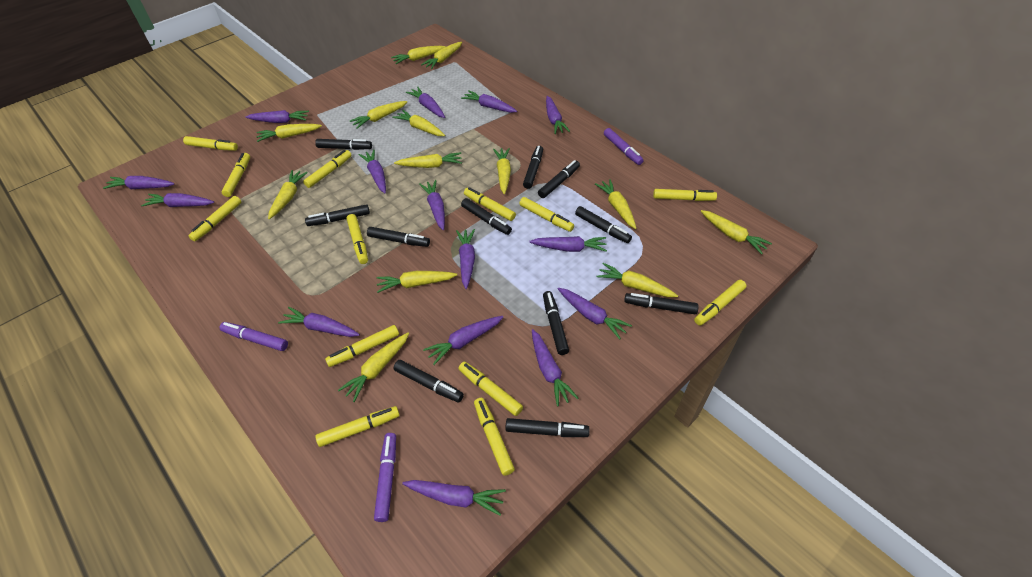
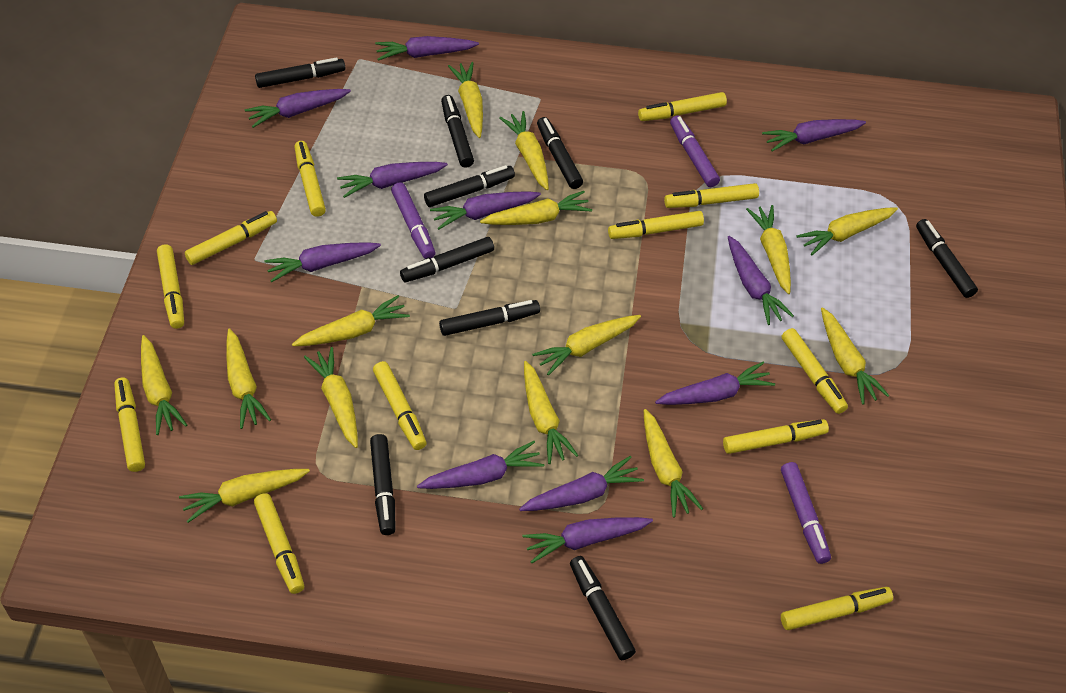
black marker: [305,204,370,226] [315,139,372,150] [367,227,430,247] [394,360,464,402] [461,198,512,235] [505,418,590,437] [523,146,543,189] [538,160,580,198] [543,291,569,355] [575,206,632,243] [624,293,699,314] = 11 -> [255,57,345,88] [370,434,396,535] [400,237,494,282] [424,165,515,207] [439,300,540,336] [441,95,474,168] [537,117,583,189] [570,556,636,660] [916,219,978,298] = 9
purple carrot: [103,176,174,189] [141,193,214,207] [246,110,309,123] [278,307,360,337] [358,150,386,193] [402,480,506,516] [406,87,445,118] [419,180,445,230] [423,316,503,365] [456,229,475,289] [461,90,517,113] [529,236,607,252] [532,329,578,407] [546,96,570,134] [558,288,632,340] = 15 -> [245,89,351,128] [264,242,381,282] [337,162,448,198] [375,36,479,61] [417,441,544,489] [430,191,541,230] [519,456,644,511] [523,517,653,563] [655,362,775,405] [728,236,794,325] [762,119,866,152] = 11
yellow carrot: [256,124,322,142] [268,170,308,219] [338,332,409,402] [350,101,407,129] [376,271,457,293] [391,46,446,64] [392,110,445,136] [394,152,462,168] [421,42,462,69] [493,148,511,194] [595,179,636,229] [597,263,678,297] [701,210,772,254] = 13 -> [141,335,187,435] [179,469,310,523] [226,328,271,429] [292,295,410,346] [304,347,358,448] [448,62,483,138] [480,191,592,225] [499,111,549,190] [524,361,578,464] [532,315,641,376] [644,409,703,518] [746,205,791,294] [796,207,898,255] [821,307,889,405] = 14
yellow marker: [183,136,238,151] [189,196,241,242] [222,153,250,197] [303,150,352,188] [316,406,400,447] [325,325,399,367] [347,214,368,264] [458,362,523,416] [464,187,516,221] [474,398,515,476] [519,197,574,232] [653,189,717,201] [694,280,747,325] = 13 -> [114,377,145,472] [157,244,184,329] [185,211,277,265] [254,493,304,594] [295,141,326,217] [373,361,427,450] [608,211,704,239] [638,92,727,121] [664,183,759,208] [723,419,829,454] [781,587,893,630] [782,328,848,414] = 12

